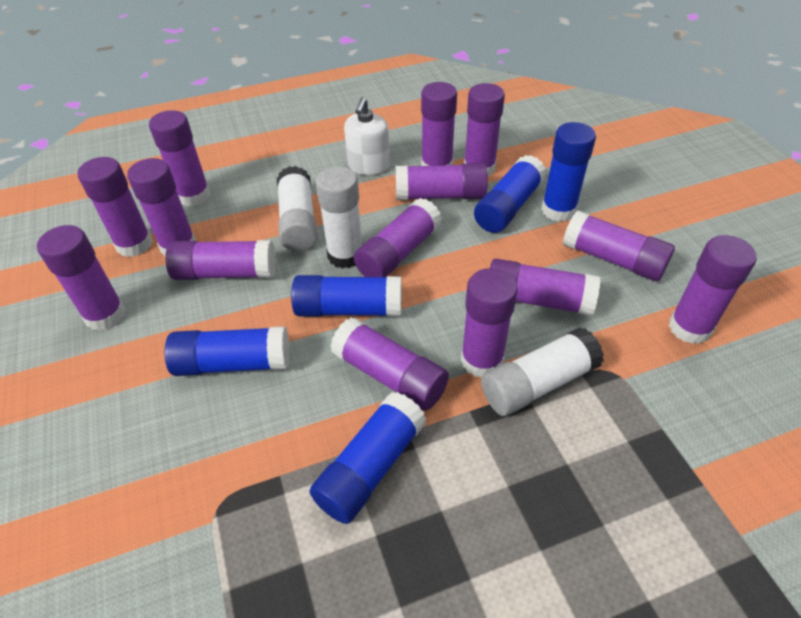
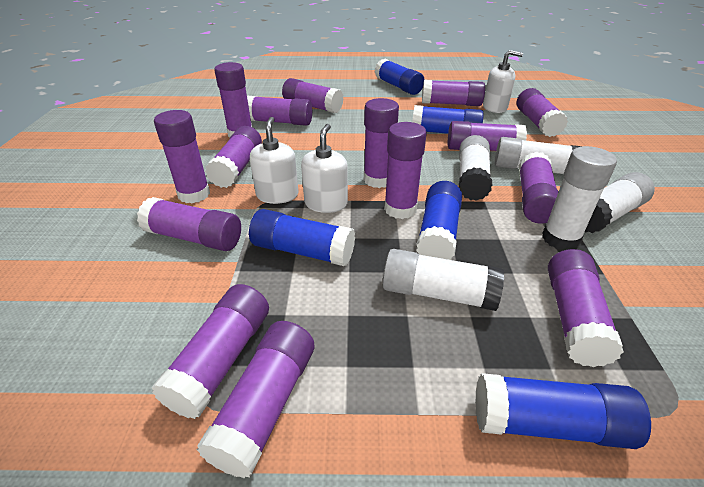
purple glue stick: [37,225,126,331] [78,157,153,257] [127,158,196,257] [149,110,211,206] [165,240,276,280] [330,317,449,411] [354,198,442,277] [396,163,488,200] [421,82,457,166] [461,268,517,377] [464,83,505,176] [490,259,601,316] [563,211,675,281] [669,235,757,344] = 14 -> [137,197,241,251] [151,284,269,419] [154,110,210,203] [197,321,314,479] [205,126,262,188] [214,62,252,137] [247,96,312,126] [282,78,344,113] [364,98,399,188] [384,122,427,219] [422,80,485,106] [448,121,527,151] [517,88,568,137] [519,152,559,224] [548,249,624,367] = 15
white glue stick: [277,166,317,252] [315,166,363,268] [481,327,604,416] = 3 -> [383,249,504,311] [459,135,492,201] [495,137,582,174] [542,146,617,251] [585,172,655,233] = 5
white soap dispenser: [344,97,390,175] = 1 -> [250,117,299,204] [301,124,348,213] [483,50,523,113] = 3

